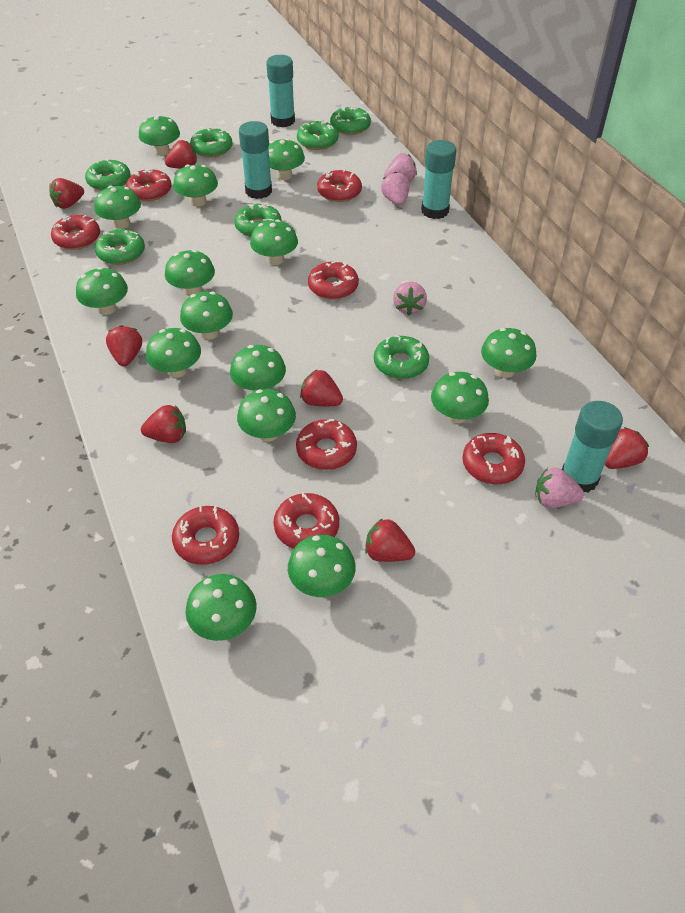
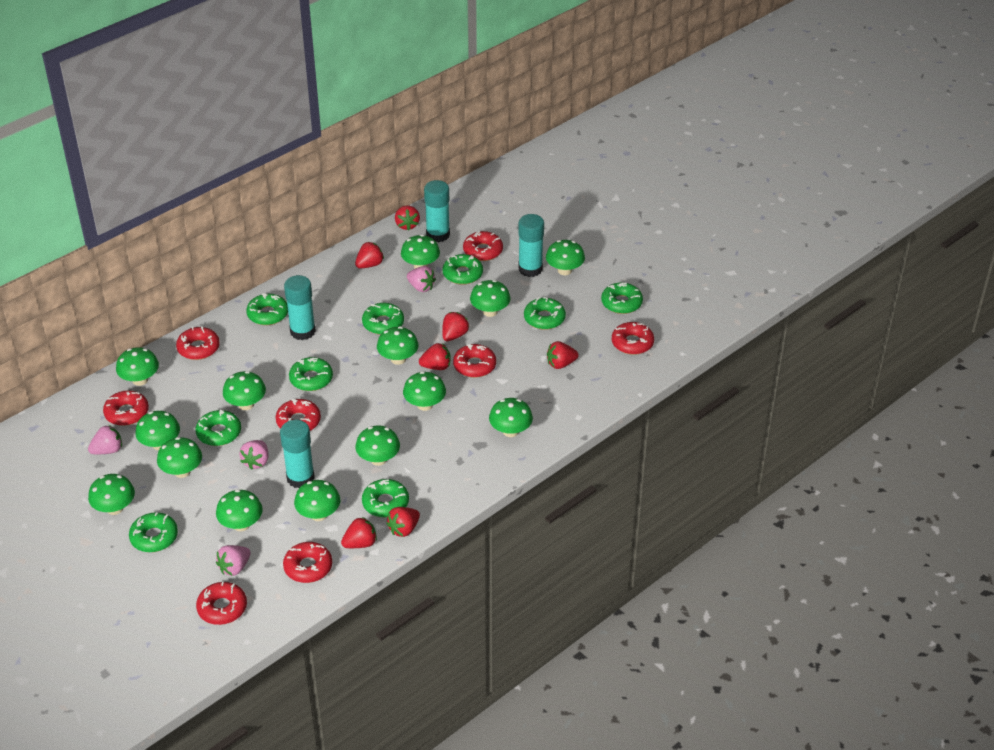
green donut: [85,158,131,191] [95,229,145,265] [190,128,232,158] [234,204,282,237] [297,120,338,150] [330,107,371,135] [374,335,429,379] = 7 -> [129,512,178,552] [195,409,241,446] [246,294,288,325] [289,357,333,391] [362,303,404,335] [362,479,409,517] [442,254,483,285] [524,297,566,330] [601,283,643,314] = 9
green mushroom: [76,267,128,315] [94,186,141,229] [139,115,180,156] [146,328,201,378] [165,250,215,296] [173,165,218,207] [180,292,233,340] [185,574,256,641] [230,345,286,392] [237,389,296,442] [250,220,298,265] [268,138,305,180] [288,535,356,597] [431,372,489,423] [481,328,537,378] = 15 -> [88,474,135,515] [116,347,159,386] [135,411,180,450] [157,437,202,478] [216,489,263,531] [223,371,266,410] [294,480,340,521] [355,425,400,466] [377,326,418,365] [401,234,440,268] [403,371,446,411] [470,280,510,317] [489,398,533,437] [546,240,585,275] = 14

